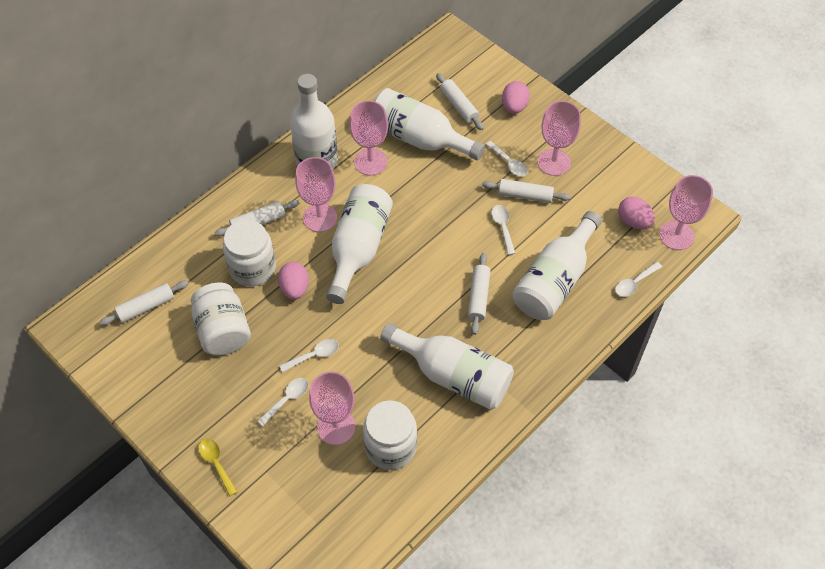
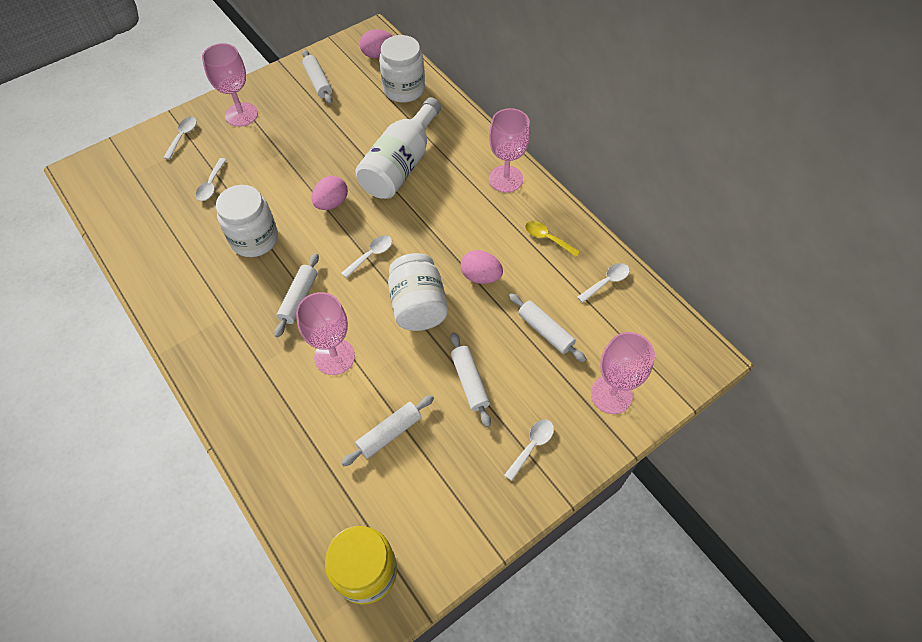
pink goblet: [295,157,337,232] [309,371,356,445] [350,101,388,176] [538,101,581,176] [659,175,713,250] = 5 -> [202,43,258,127] [296,292,355,375] [489,108,530,193] [591,332,655,414] = 4
white bottle: [290,74,338,169] [326,184,393,304] [374,88,485,161] [380,323,514,410] [512,211,602,320] = 5 -> [355,97,441,199] = 1
yellow jar: none = 0 -> [325,526,397,604] = 1

